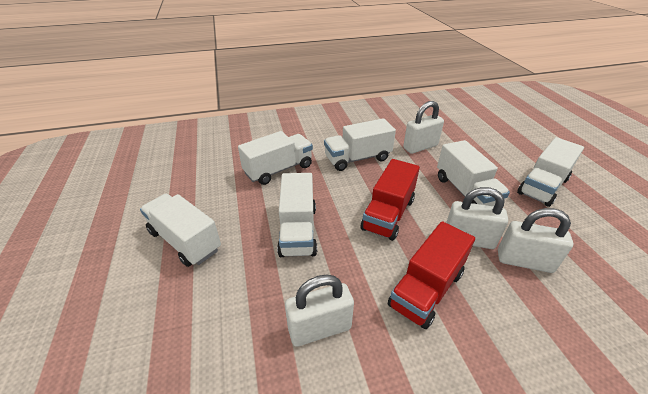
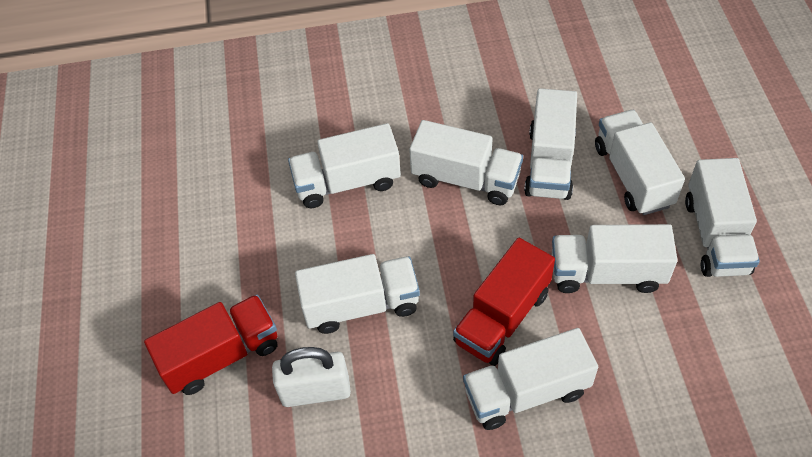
white padlock: [285,275,354,347] [403,101,444,154] [446,187,508,249] [498,208,573,273] = 4 -> [272,347,351,407] = 1
white truck: [140,194,221,267] [238,131,313,185] [277,173,317,257] [324,118,396,171] [437,140,510,206] [517,137,584,207] = 6 -> [288,123,401,208] [295,254,420,334] [409,120,523,205] [463,328,598,430] [524,88,577,200] [552,224,678,293] [595,110,685,215] [685,158,760,277] = 8

